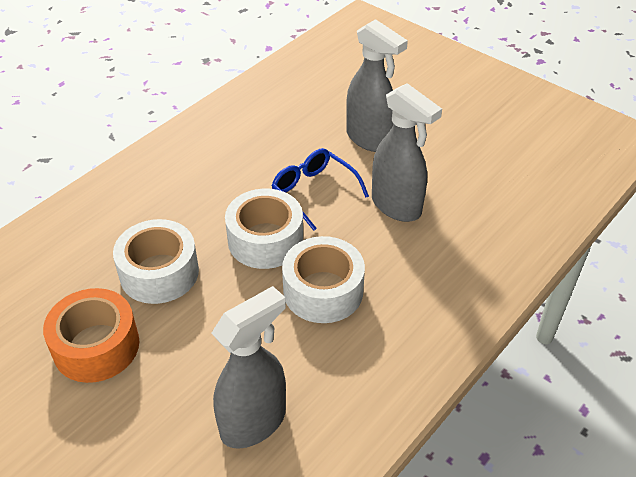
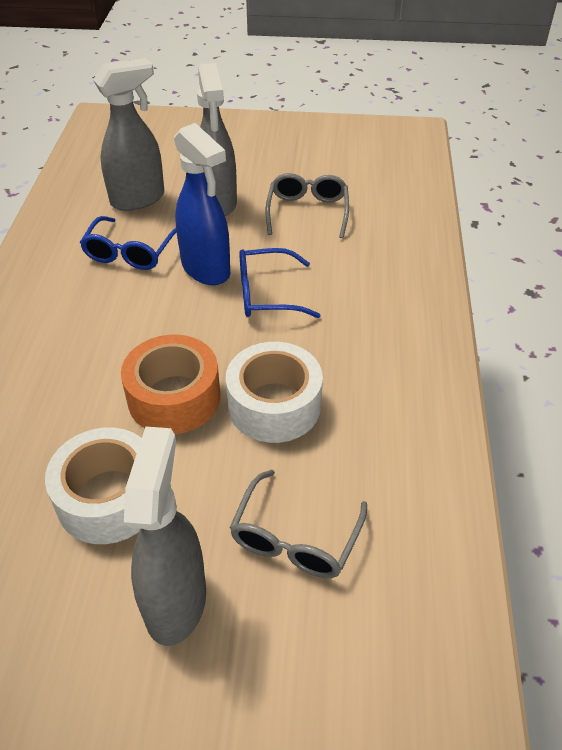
blue glasses: [272,148,369,231] = 1 -> [80,216,177,270] [239,248,321,318] = 2
blue spray bottle: none = 0 -> [174,123,230,285] = 1
grey glasses: none = 0 -> [230,469,367,578] [266,173,349,238] = 2
white tape: [113,219,199,304] [225,189,303,269] [282,236,365,323] = 3 -> [45,427,142,544] [226,342,323,443] = 2

